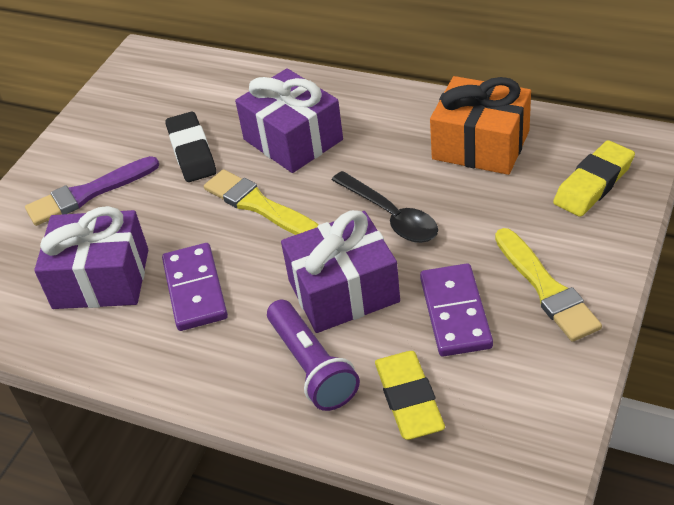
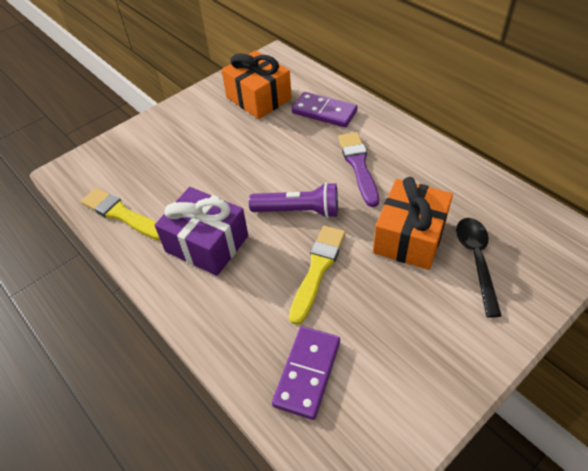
black eraser: [165,112,216,182] = 1 -> none = 0
orange gift: [430,76,531,175] = 1 -> [221,50,292,119] [373,177,453,270] = 2
purple gift: [34,206,148,309] [235,68,343,173] [281,210,400,333] = 3 -> [155,187,248,276] = 1
yellow eraser: [375,351,445,440] [553,140,635,217] = 2 -> none = 0

